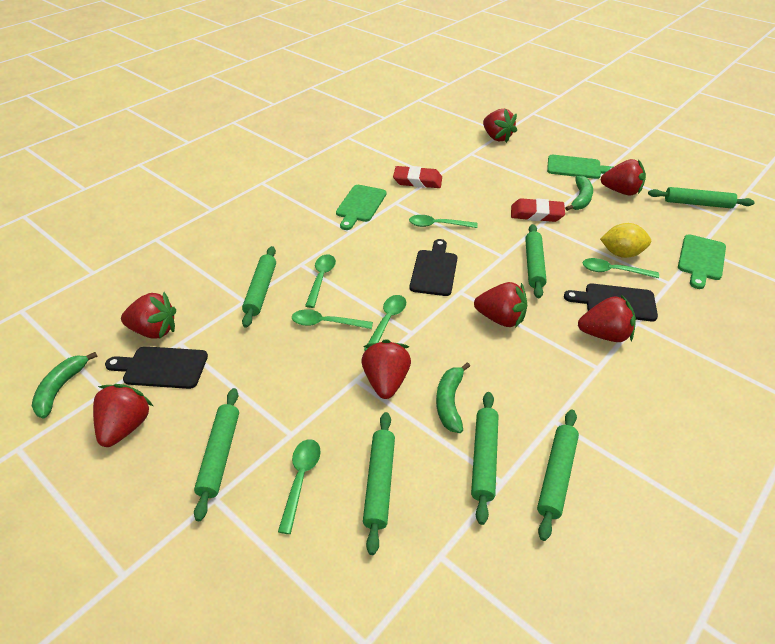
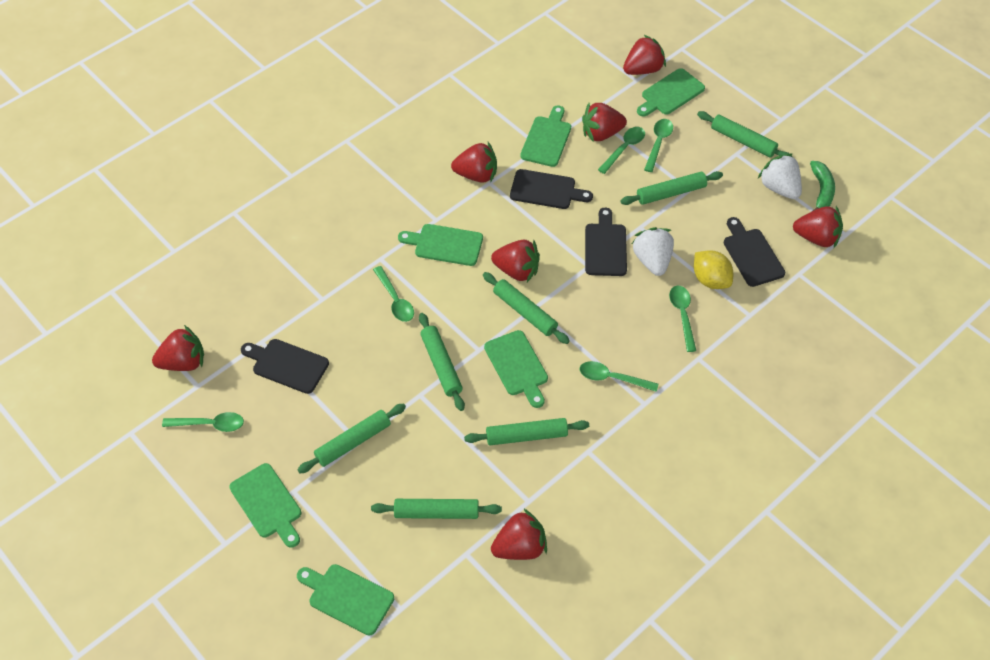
black cutting board: [105,346,208,389] [410,239,458,296] [564,283,658,321] = 3 -> [241,339,329,394] [510,169,593,209] [585,208,627,276] [724,217,785,287] = 4
green banana: [32,352,98,418] [436,362,470,433] [565,176,593,211] = 3 -> [810,161,835,211] = 1
green cutting board: [336,185,386,230] [547,155,613,179] [678,234,726,289] = 3 -> [229,463,301,548] [297,564,394,635] [398,224,483,266] [484,330,548,408] [520,105,571,167] [637,68,705,117] = 6
red eraser: [393,166,442,188] [511,198,565,222] = 2 -> none = 0
white strawberry: none = 0 -> [632,227,674,276] [758,154,802,199] = 2

